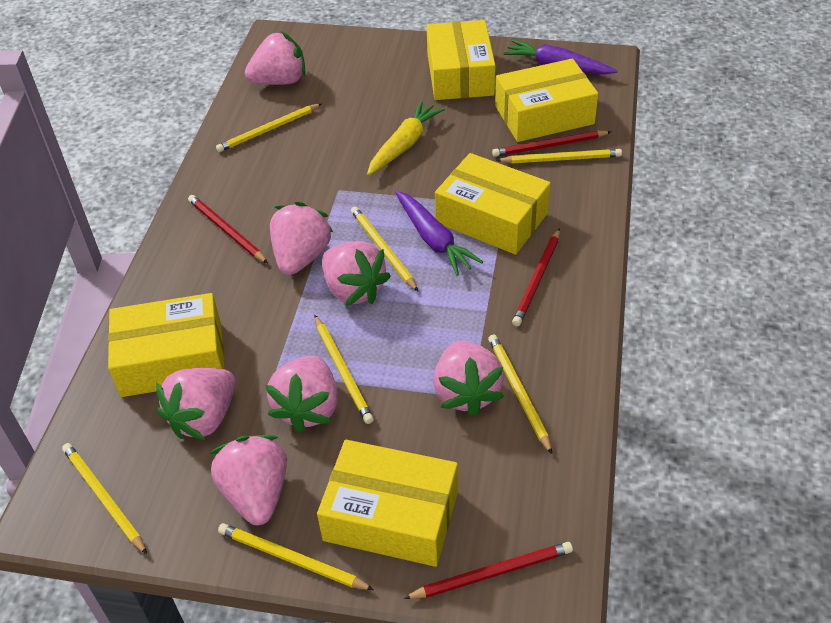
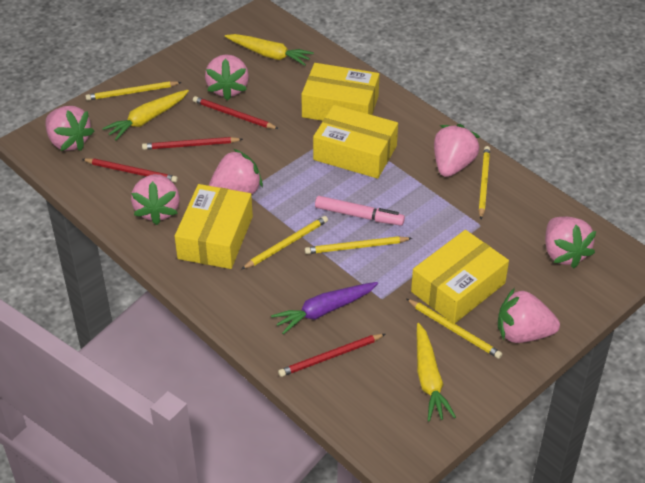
pink marker: none = 0 -> [315,196,405,225] = 1
purple carrot: [395,190,483,276] [504,40,617,75] = 2 -> [271,282,378,334] = 1
yellow box: [108,293,224,397] [317,440,458,567] [427,20,496,100] [435,153,551,255] [495,59,598,142] = 5 -> [175,184,253,269] [301,63,380,121] [313,105,398,179] [411,230,509,324] = 4
yellow carrot: [367,101,445,175] = 1 -> [102,90,189,140] [225,34,314,66] [417,323,456,421] = 3
yellow pencil: [62,443,147,554] [216,104,321,152] [218,523,374,590] [315,315,374,424] [351,207,418,291] [488,334,552,454] [496,149,622,164] = 7 -> [86,81,182,101] [242,216,328,269] [305,236,412,254] [407,299,502,359] [479,146,490,219] = 5

